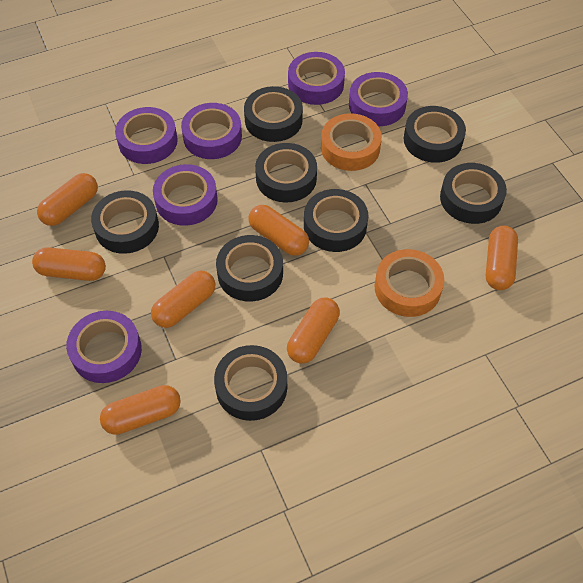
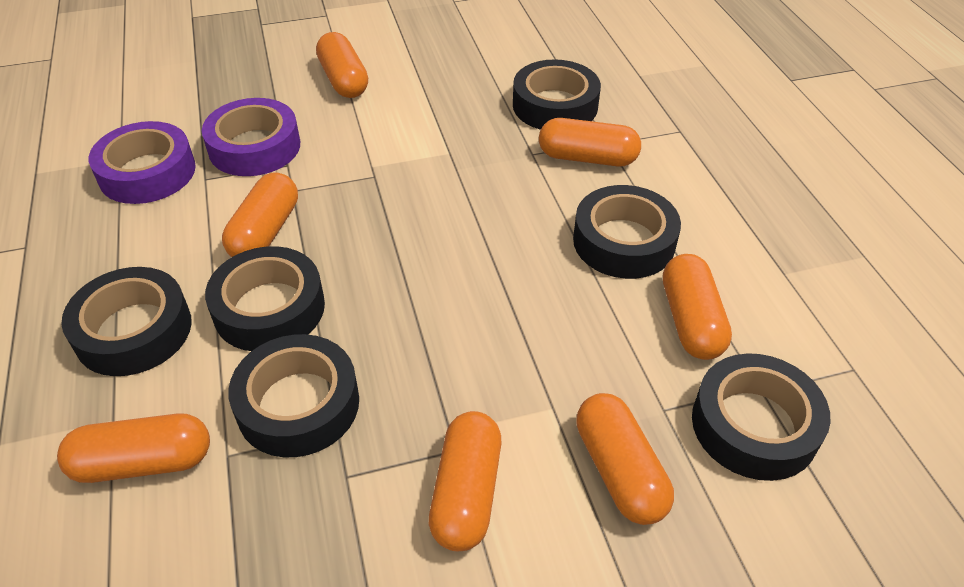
black tape: [91,190,159,254] [214,345,287,421] [216,235,283,302] [244,86,303,142] [255,143,317,202] [304,189,368,252] [404,106,466,163] [440,163,507,224] = 8 -> [61,267,192,376] [205,246,325,351] [228,334,359,457] [513,59,601,130] [573,185,681,279] [692,353,831,481] = 6
orange tape: [321,113,382,171] [375,249,444,317] = 2 -> none = 0
purple tape: [66,311,142,383] [115,107,178,164] [153,164,218,226] [181,103,242,159] [288,52,345,105] [349,72,408,126] = 6 -> [89,121,196,204] [202,98,300,176] = 2

